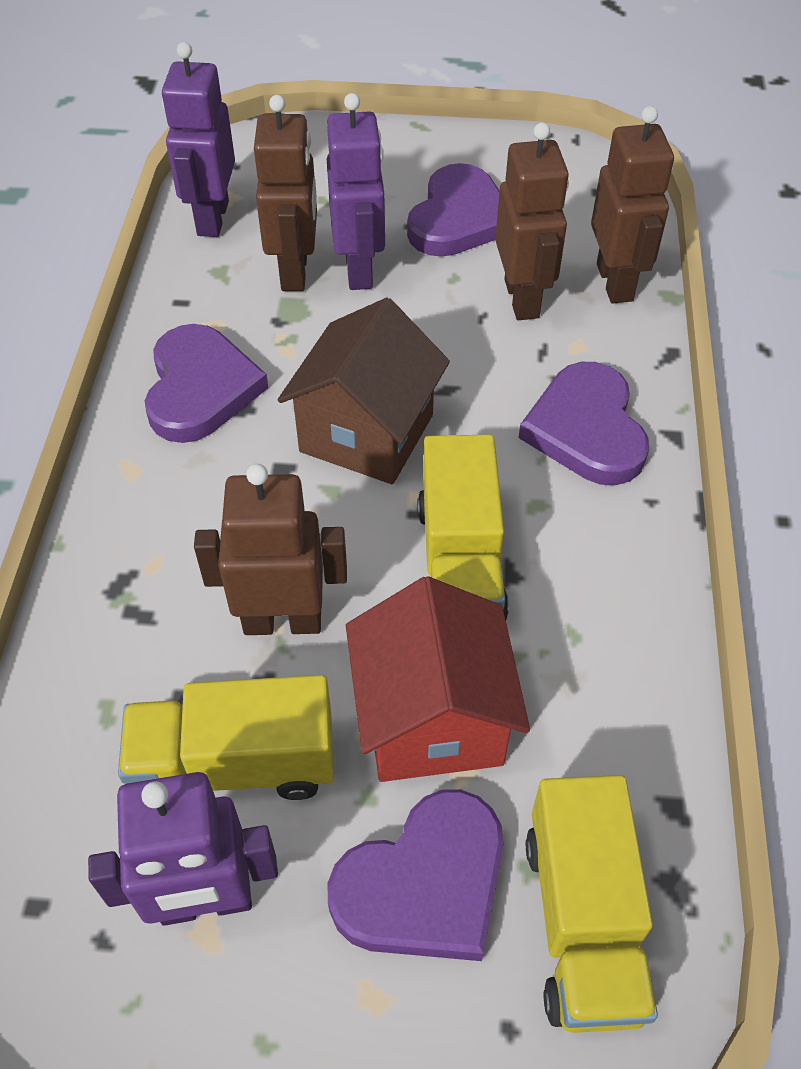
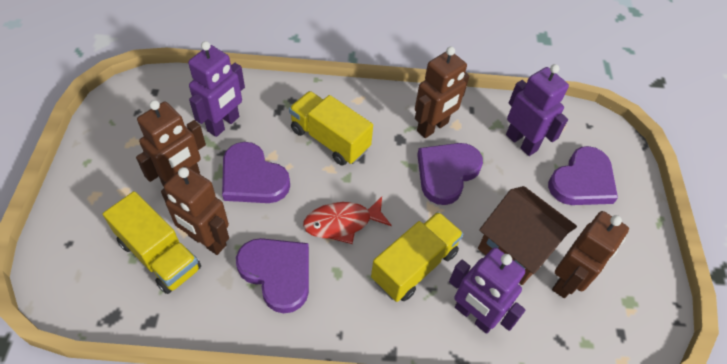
red fish: none = 0 -> [303,197,392,244] = 1
red house: [346,576,530,782] = 1 -> none = 0

